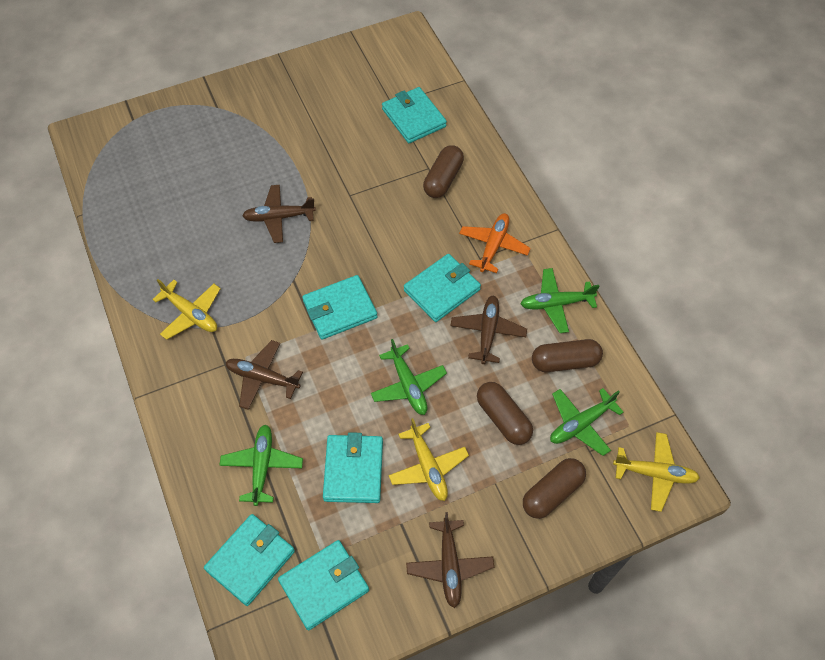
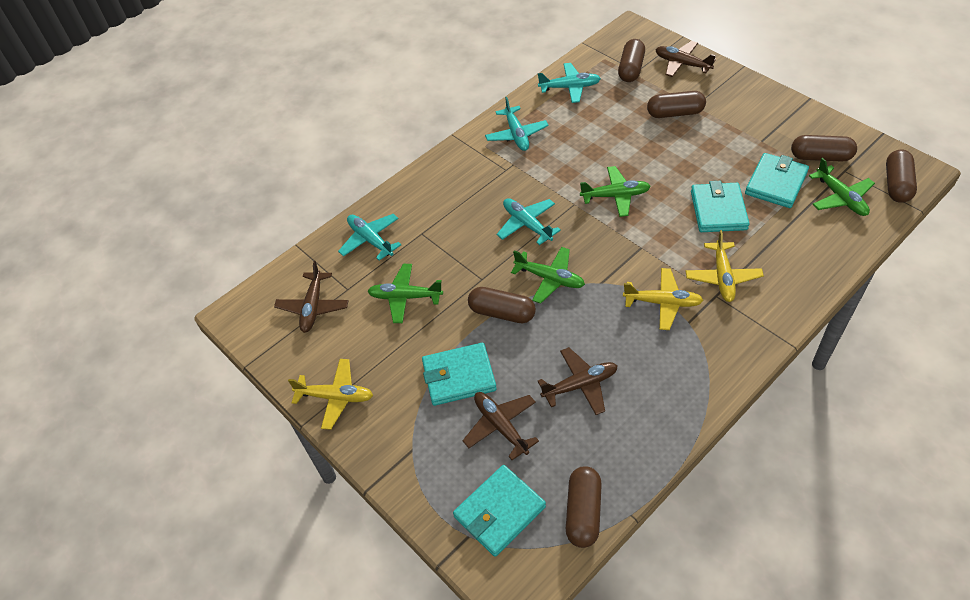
brown capsule: [423,145,464,198] [477,382,533,445] [523,458,586,519] [532,339,603,372] = 4 -> [468,287,536,323] [566,466,602,548] [618,39,645,82] [647,91,706,118] [791,135,857,161] [886,150,917,203] = 6
orange plane: [459,213,531,273] = 1 -> none = 0
turquoise plane: none = 0 -> [338,214,401,261] [485,97,549,151] [497,198,561,245] [538,63,601,103] = 4
turquoise wallet: [204,514,295,606] [278,540,369,630] [302,275,378,340] [323,432,383,503] [382,87,447,143] [404,254,481,322] = 6 -> [422,343,497,406] [453,465,546,557] [691,181,750,232] [745,153,809,208] = 4

